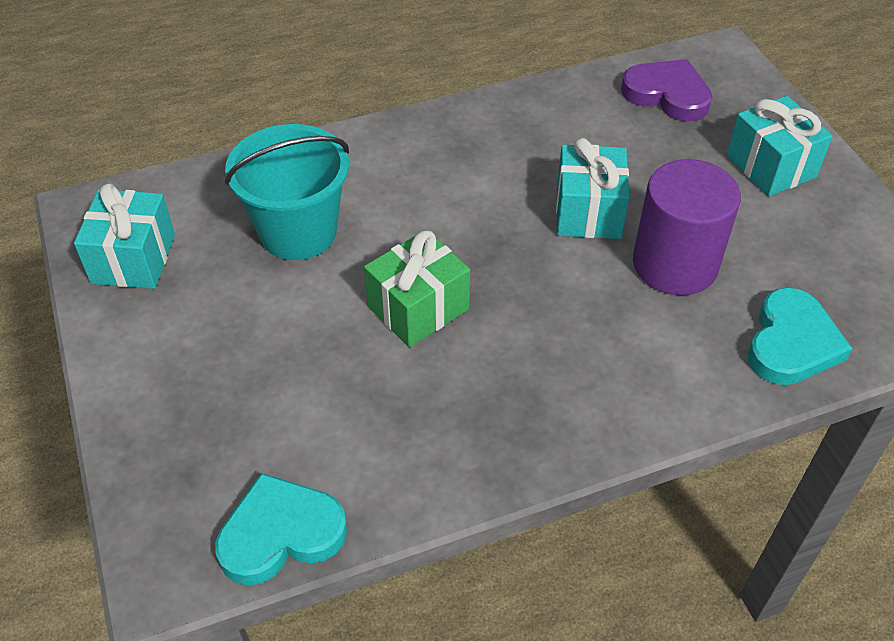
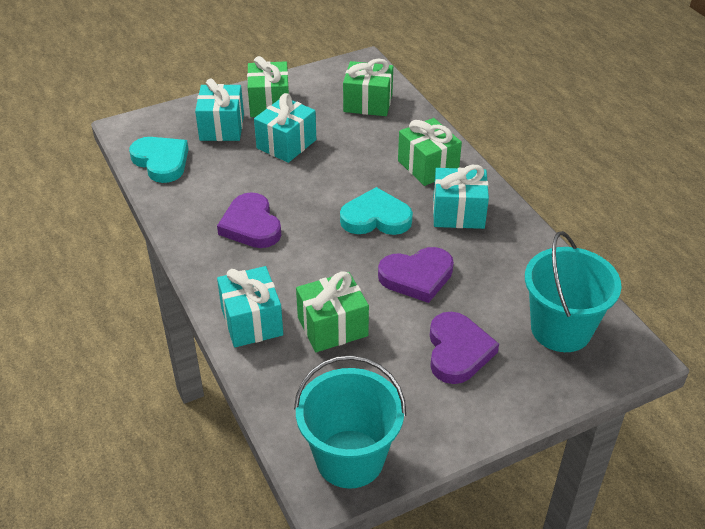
green gift: [364,230,470,347] = 1 -> [247,56,289,117] [296,271,369,352] [343,58,393,116] [398,118,462,186] = 4
purple cylinder: [633,159,741,295] = 1 -> none = 0
purple heart: [621,59,712,122] = 1 -> [217,192,281,248] [378,247,454,303] [430,312,499,384] = 3
turquoise bucket: [225,124,349,260] = 1 -> [294,355,406,488] [525,231,622,352] = 2
turquoise gift: [74,183,175,289] [556,138,629,239] [727,96,833,196] = 3 -> [195,78,244,141] [217,266,283,347] [254,93,316,163] [433,165,489,229] = 4

